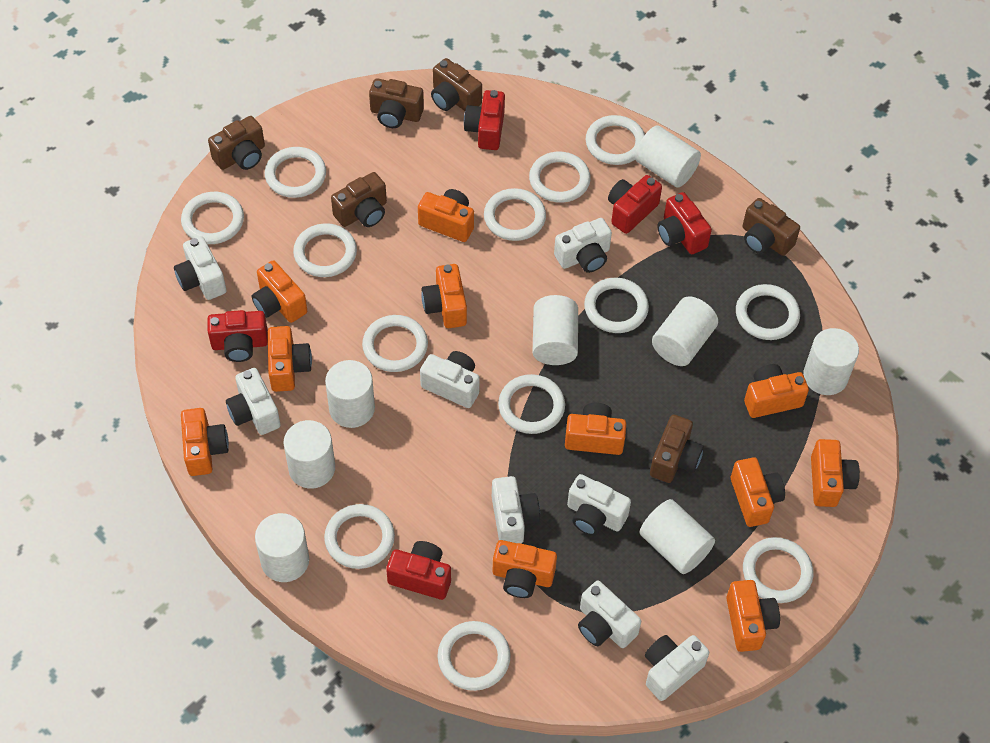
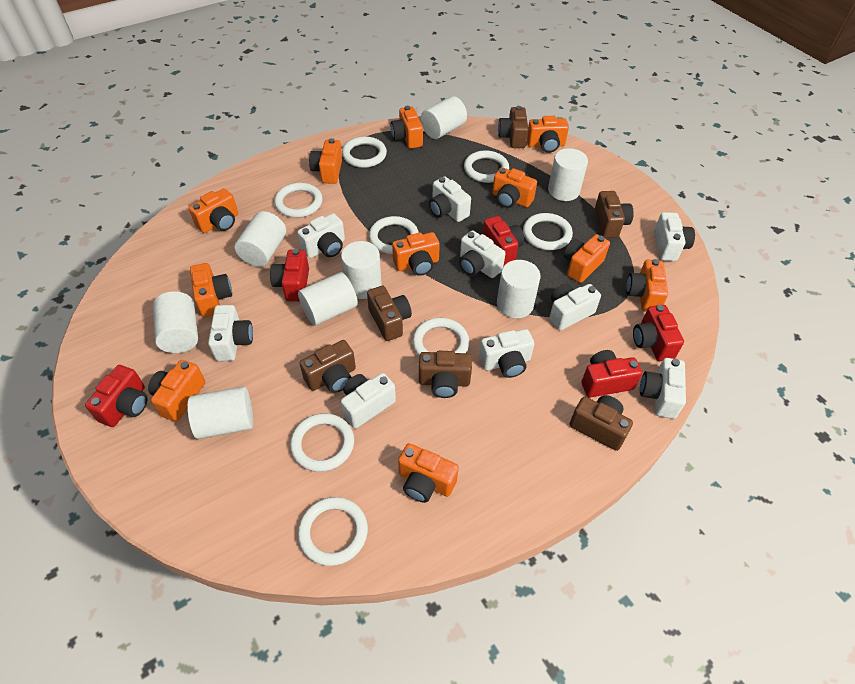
white camera: [174,236,227,300] [226,368,280,435] [420,351,480,408] [492,476,540,543] [554,218,612,273] [567,474,631,536] [578,581,641,648] [645,635,709,701] = 8 -> [208,305,253,361] [297,213,345,258] [341,373,396,429] [429,176,471,222] [459,230,505,278] [479,329,534,378] [549,283,601,330] [640,358,686,419] [654,212,695,261] = 9
white ring: [181,192,244,244] [265,147,326,198] [293,223,357,277] [324,504,395,569] [362,315,428,372] [437,621,511,691] [484,188,546,241] [498,374,565,434] [529,152,591,203] [584,278,649,333] [586,115,645,165] [736,284,800,340] [743,537,813,603] = 13 -> [274,183,323,218] [290,413,354,472] [298,497,368,566] [342,136,387,168] [369,216,419,254] [412,318,469,356] [464,150,509,183] [523,213,573,250] = 8

